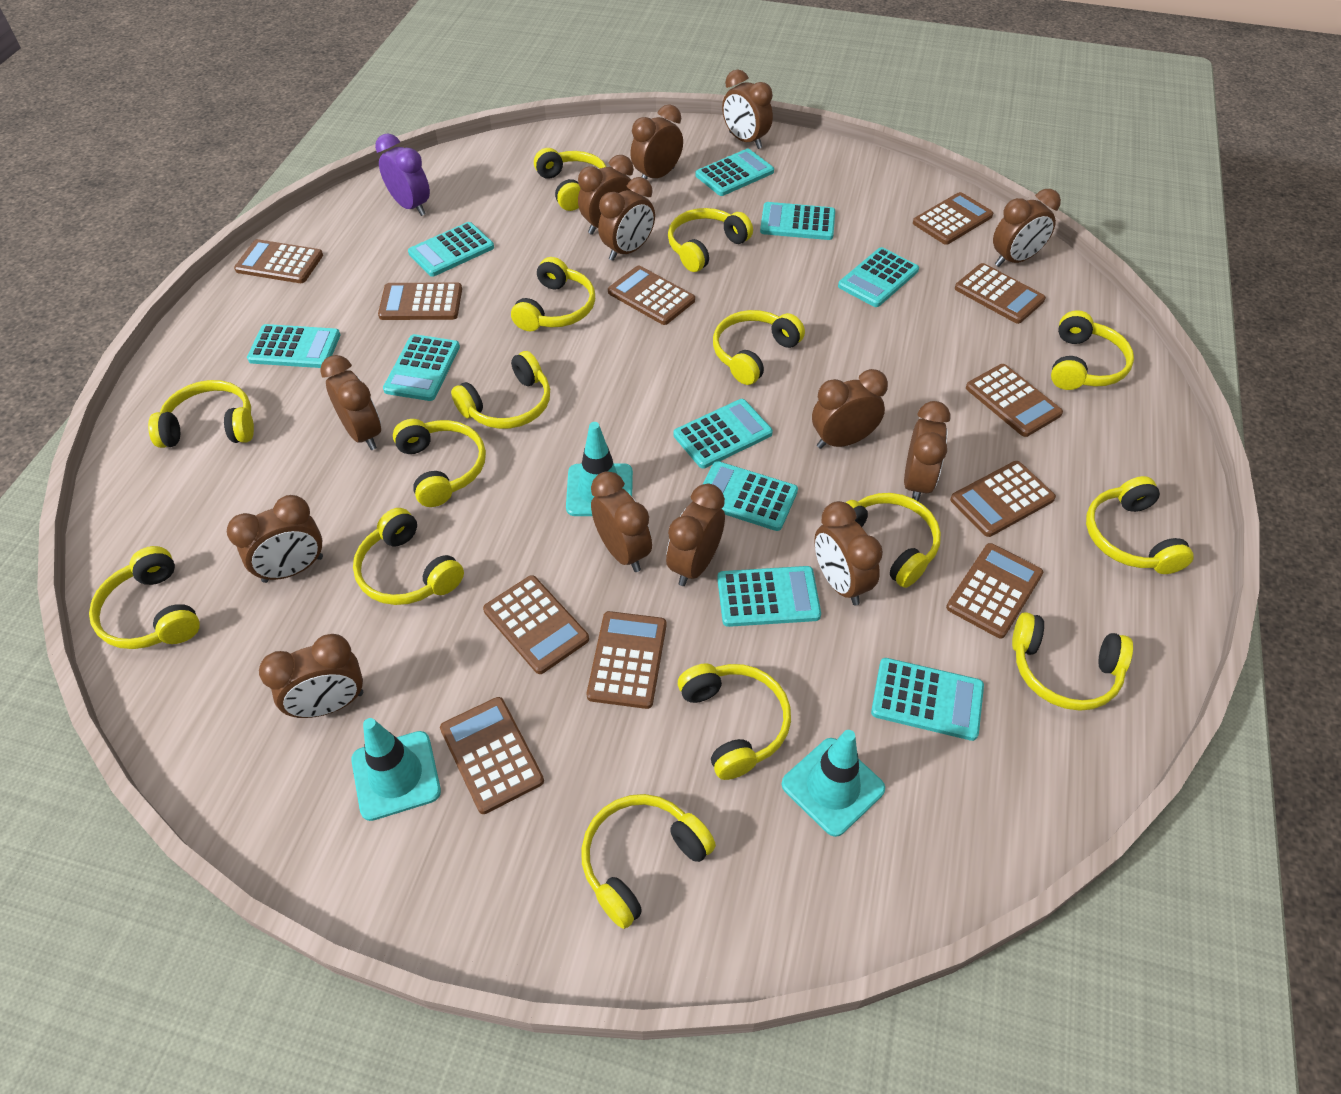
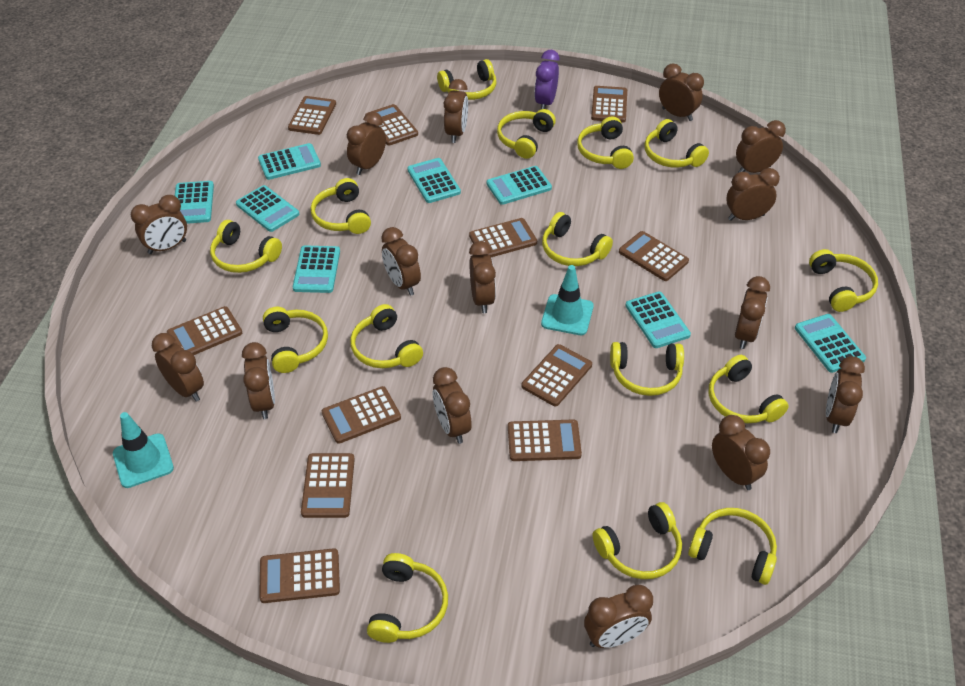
brown clock: [227,495,323,583] [259,634,363,718] [320,355,381,450] [578,155,634,235] [591,471,652,572] [598,177,655,261] [630,104,683,180] [666,484,725,586] [722,69,773,149] [812,369,888,449] [814,501,883,605] [904,401,950,502] [993,189,1061,267] = 13 -> [131,195,187,254] [152,333,204,402] [242,342,275,419] [347,112,386,175] [381,227,421,296] [433,367,472,444] [444,79,468,143] [469,241,496,313] [584,585,653,648] [659,64,704,121] [712,415,770,490] [726,168,780,221] [735,276,770,349] [736,120,786,173] [826,356,865,433] = 15
turquoise calculator: [247,324,341,368] [383,334,460,401] [408,222,494,277] [674,399,773,469] [696,149,774,196] [702,461,798,531] [717,566,821,627] [760,202,835,240] [838,247,919,307] [871,658,984,741] = 10 -> [175,181,214,224] [236,185,300,232] [258,143,321,180] [293,245,340,293] [407,158,461,203] [487,166,552,205] [626,292,691,348] [795,314,866,373] = 8
turquoise traffic cone: [351,718,441,821] [566,422,633,516] [782,730,885,837] = 3 -> [113,412,174,488] [541,265,594,335] = 2

